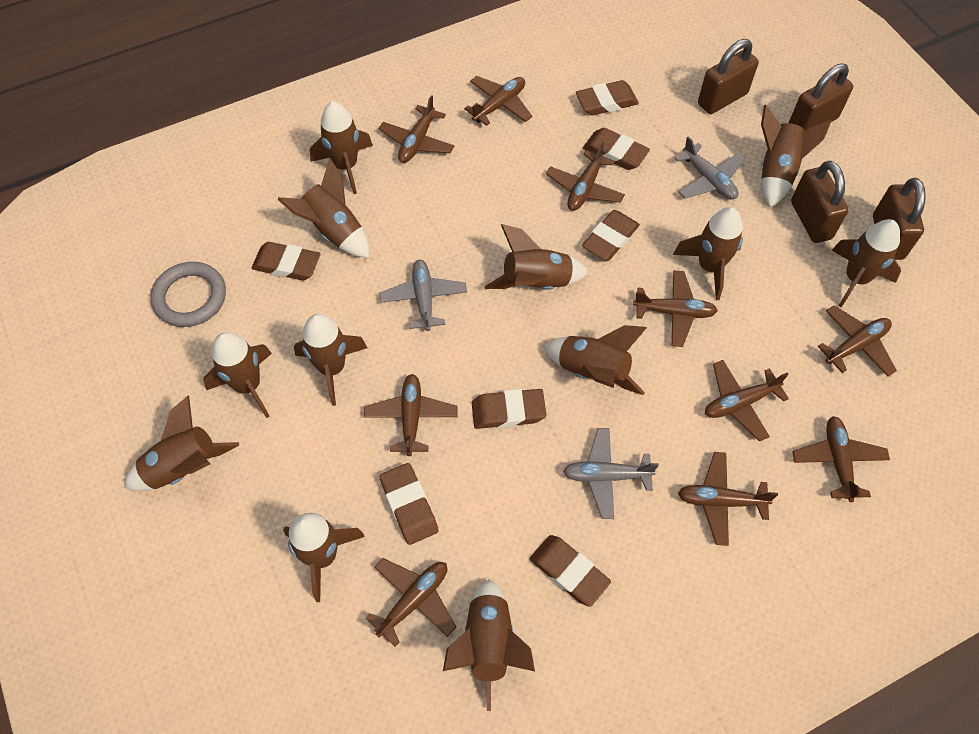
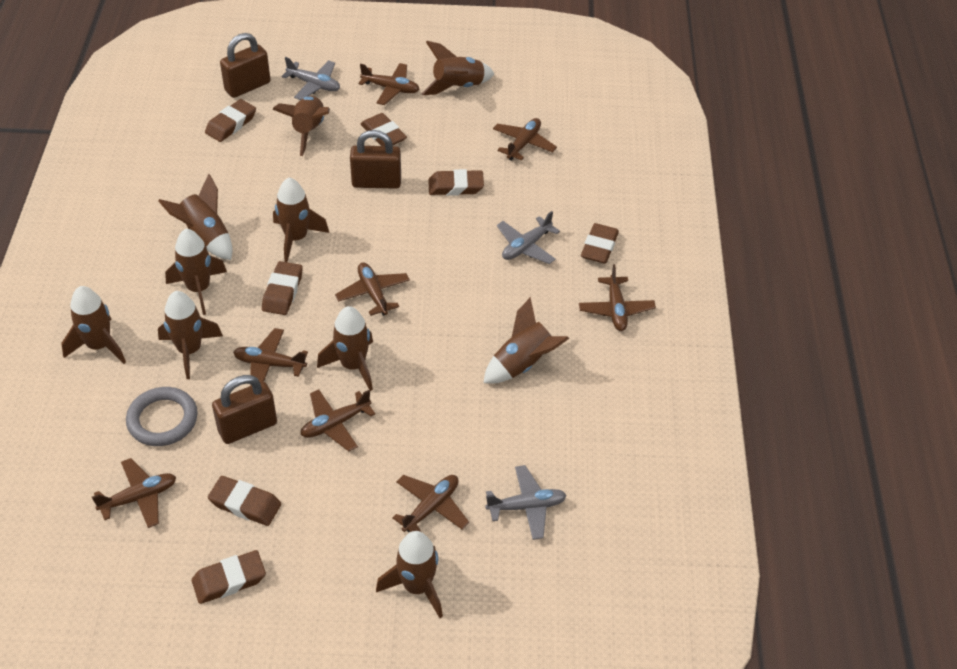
brown padlock: [698,39,759,114] [789,63,853,130] [791,160,849,243] [873,178,926,260] = 4 -> [212,375,277,444] [220,33,271,98] [350,130,401,189] = 3
brown plane: [364,374,457,456] [366,558,456,647] [379,95,454,163] [464,76,532,126] [546,142,625,211] [633,270,718,347] [678,452,778,546] [705,360,789,441] [792,416,890,502] [818,305,897,377] = 10 -> [92,458,176,528] [233,328,308,386] [300,389,375,451] [335,262,410,316] [358,63,419,105] [392,475,469,532] [493,118,557,161] [579,264,656,331] = 8
brown rocket: [125,395,239,491] [203,332,272,418] [277,158,369,258] [283,513,365,602] [294,314,368,406] [310,101,373,194] [443,579,535,711] [485,224,589,290] [544,325,647,395] [673,207,743,300] [761,105,832,207] [832,219,901,307] = 12 -> [61,286,126,364] [158,174,232,260] [158,291,223,379] [165,229,227,315] [272,96,330,156] [273,178,329,262] [317,306,373,391] [376,531,443,618] [421,41,494,95] [484,297,569,384] = 10

